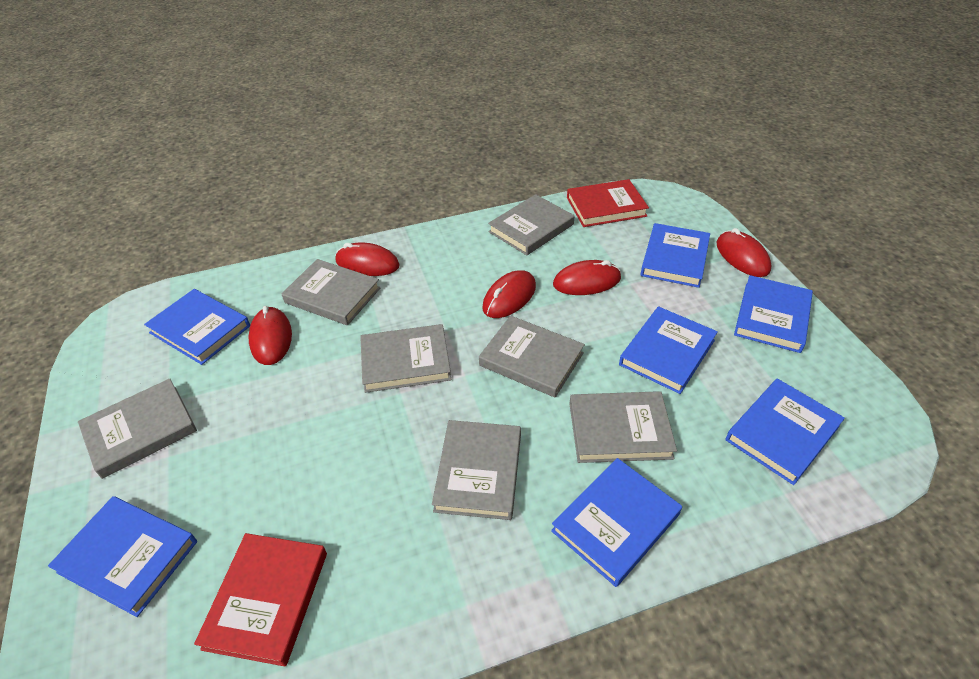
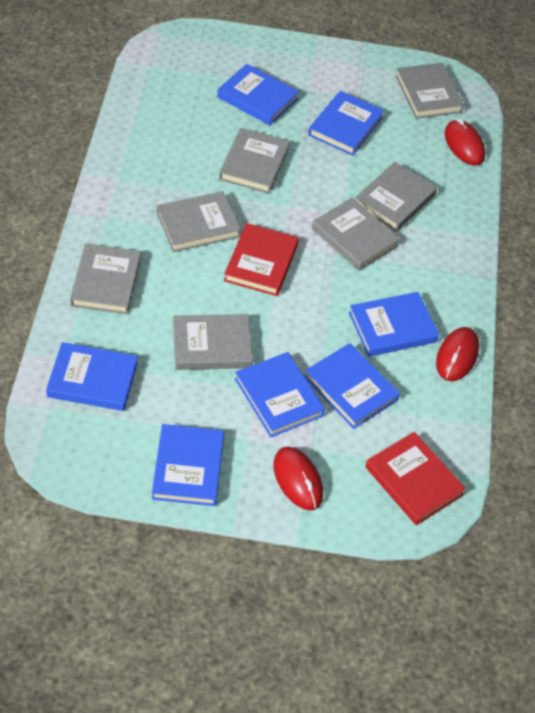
red mouse: [248,306,292,365] [336,243,400,276] [482,270,536,318] [553,260,621,295] [717,228,771,277] = 5 -> [273,447,323,511] [436,327,479,381] [445,119,485,166] = 3

